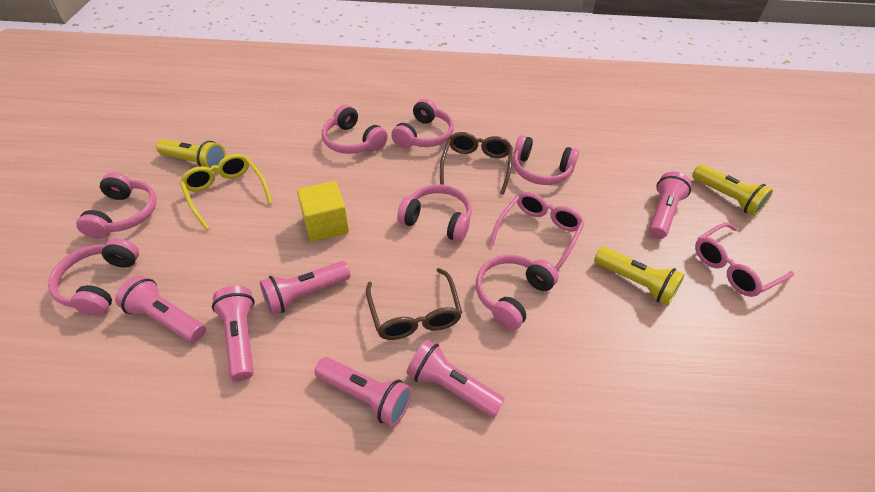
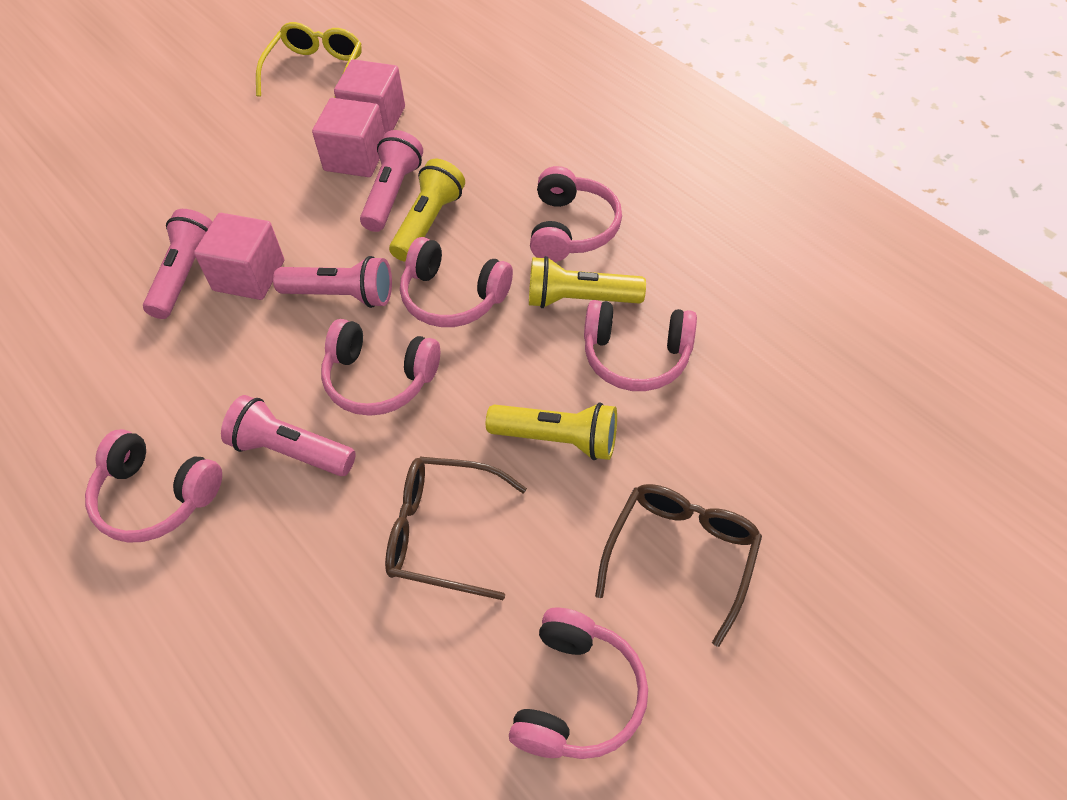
pink cube: none = 0 -> [194,213,284,300] [312,98,385,177] [334,59,405,133] = 3
pink flashlight: [115,275,206,343] [212,286,255,381] [260,261,351,315] [315,357,412,427] [407,340,505,418] [649,171,691,239] = 6 -> [143,209,213,319] [221,395,356,476] [273,256,392,308] [360,130,423,232] = 4
pink glasses: [489,192,584,272] [695,222,794,297] = 2 -> none = 0
pink headphones: [48,238,139,316] [76,172,157,239] [322,105,388,154] [391,99,454,149] [397,185,472,242] [476,255,559,330] [513,135,579,185] = 7 -> [85,429,222,543] [321,319,440,416] [400,237,513,327] [509,608,648,759] [530,166,622,262] [584,300,697,391] = 6
yellow cube: [297,181,349,242] = 1 -> none = 0

